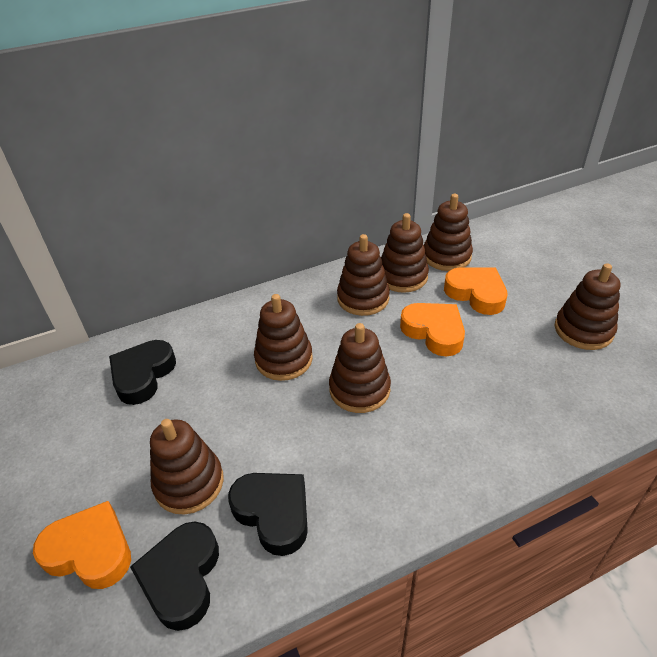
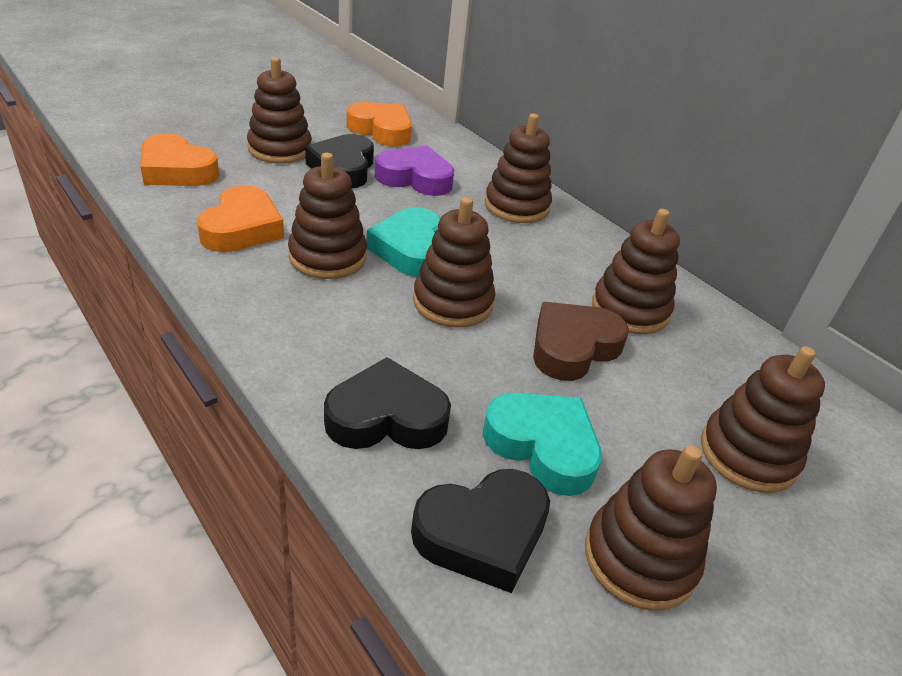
brown heart: none = 0 -> [533,302,629,381] = 1
purple heart: none = 0 -> [375,146,454,196] = 1
turquoise heart: none = 0 -> [366,207,440,277] [483,393,602,496] = 2

